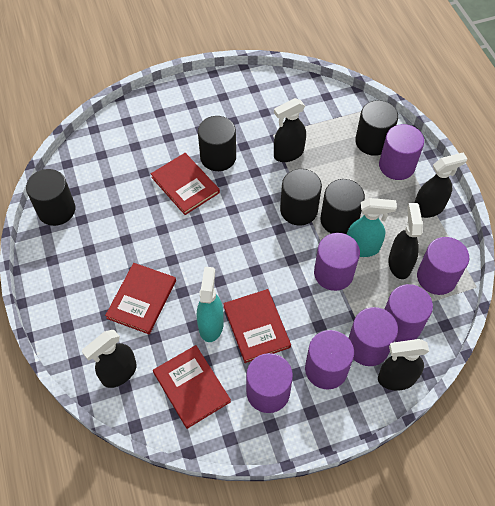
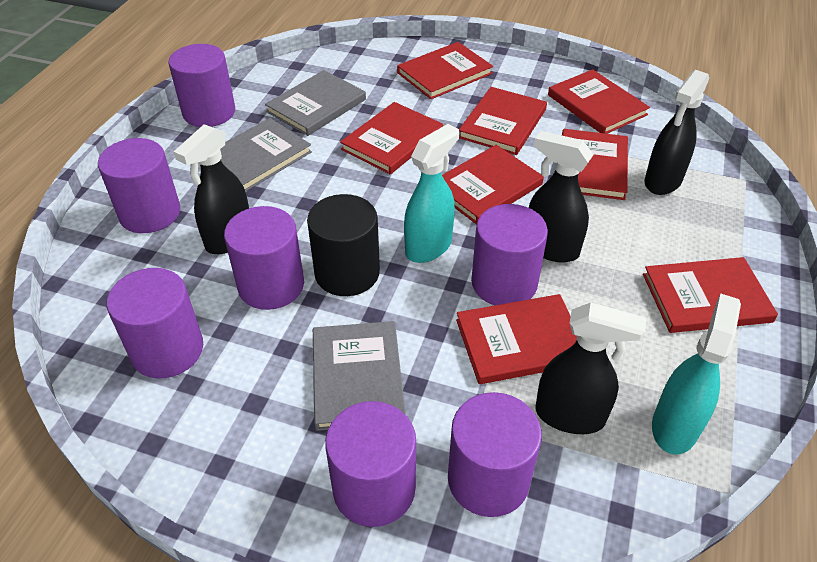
black cylinder: [26,169,75,226] [198,116,236,171] [280,169,322,226] [320,179,365,234] [355,100,398,156] = 5 -> [307,194,380,296] = 1
black spray bottle: [82,330,137,388] [274,98,306,162] [378,339,429,391] [388,203,423,279] [414,153,467,218] = 5 -> [174,124,249,254] [529,131,593,263] [536,302,646,434] [645,70,709,195] = 4
grey book: none = 0 -> [220,118,312,192] [265,70,366,136] [313,321,406,431] = 3
red book: [105,263,176,334] [151,153,220,215] [153,345,231,429] [223,289,291,363] = 4 -> [340,102,443,174] [397,42,493,99] [442,145,544,225] [456,294,577,384] [459,87,547,155] [548,69,650,134] [562,129,628,200] [643,257,778,333] = 8

